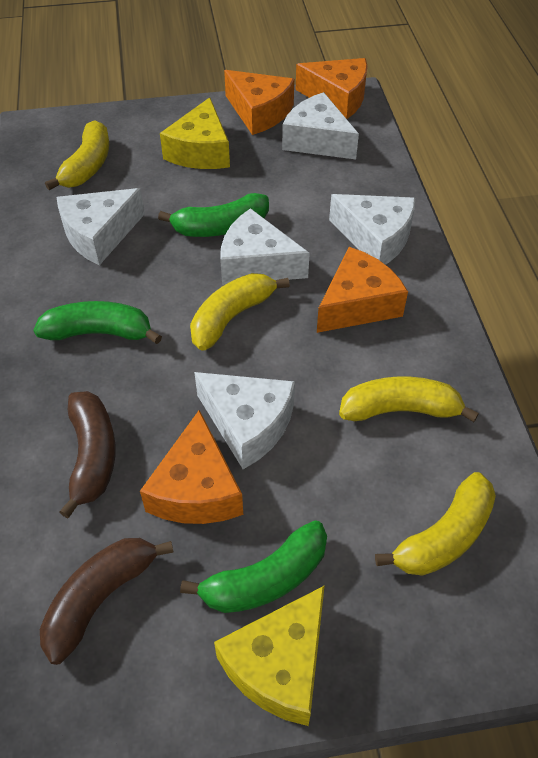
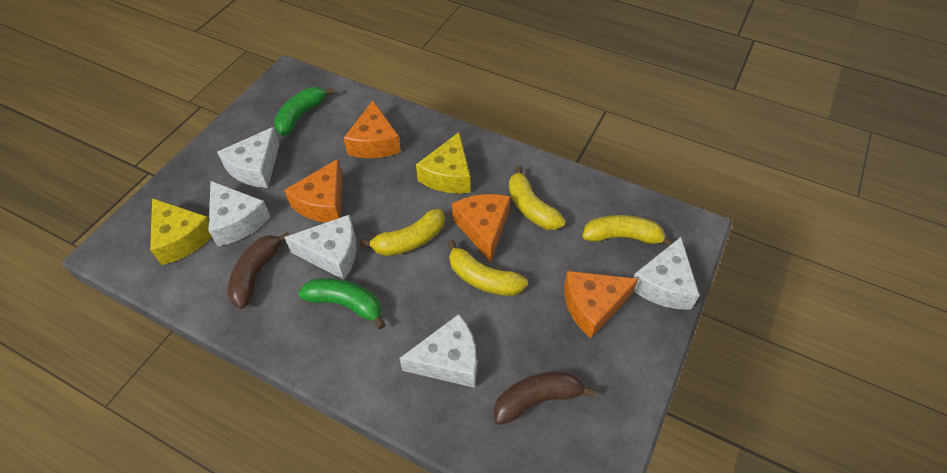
green banana: [33,301,162,344] [158,193,269,237] [180,520,327,613] = 3 -> [274,87,335,136] [298,278,386,329] = 2

